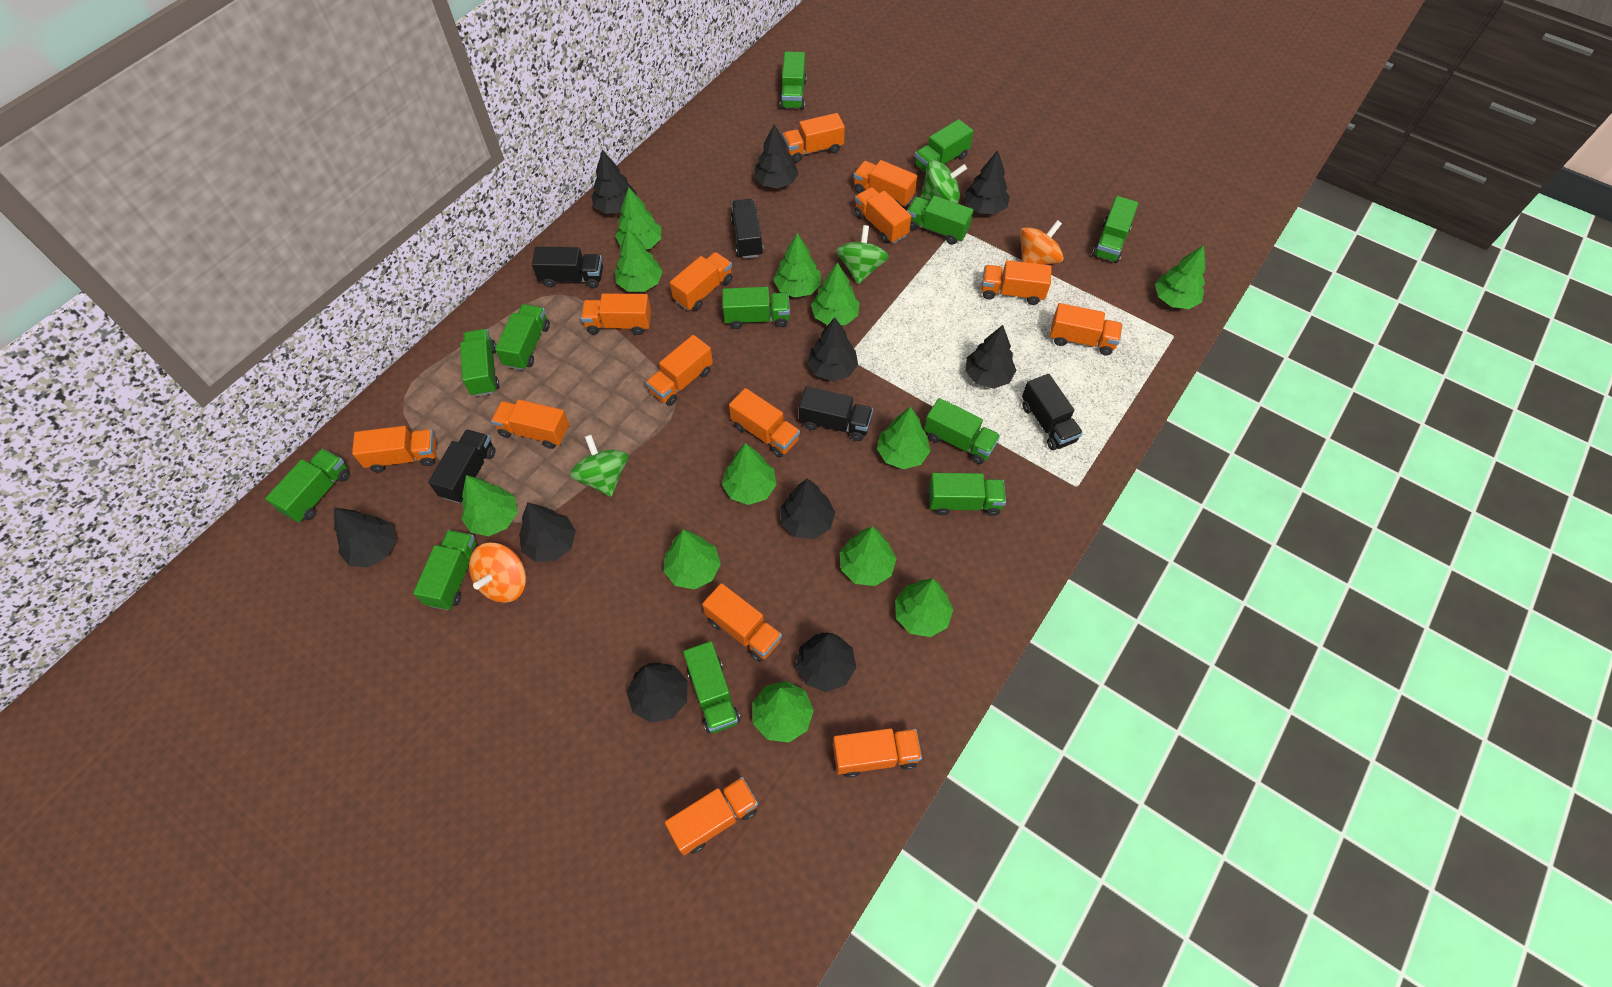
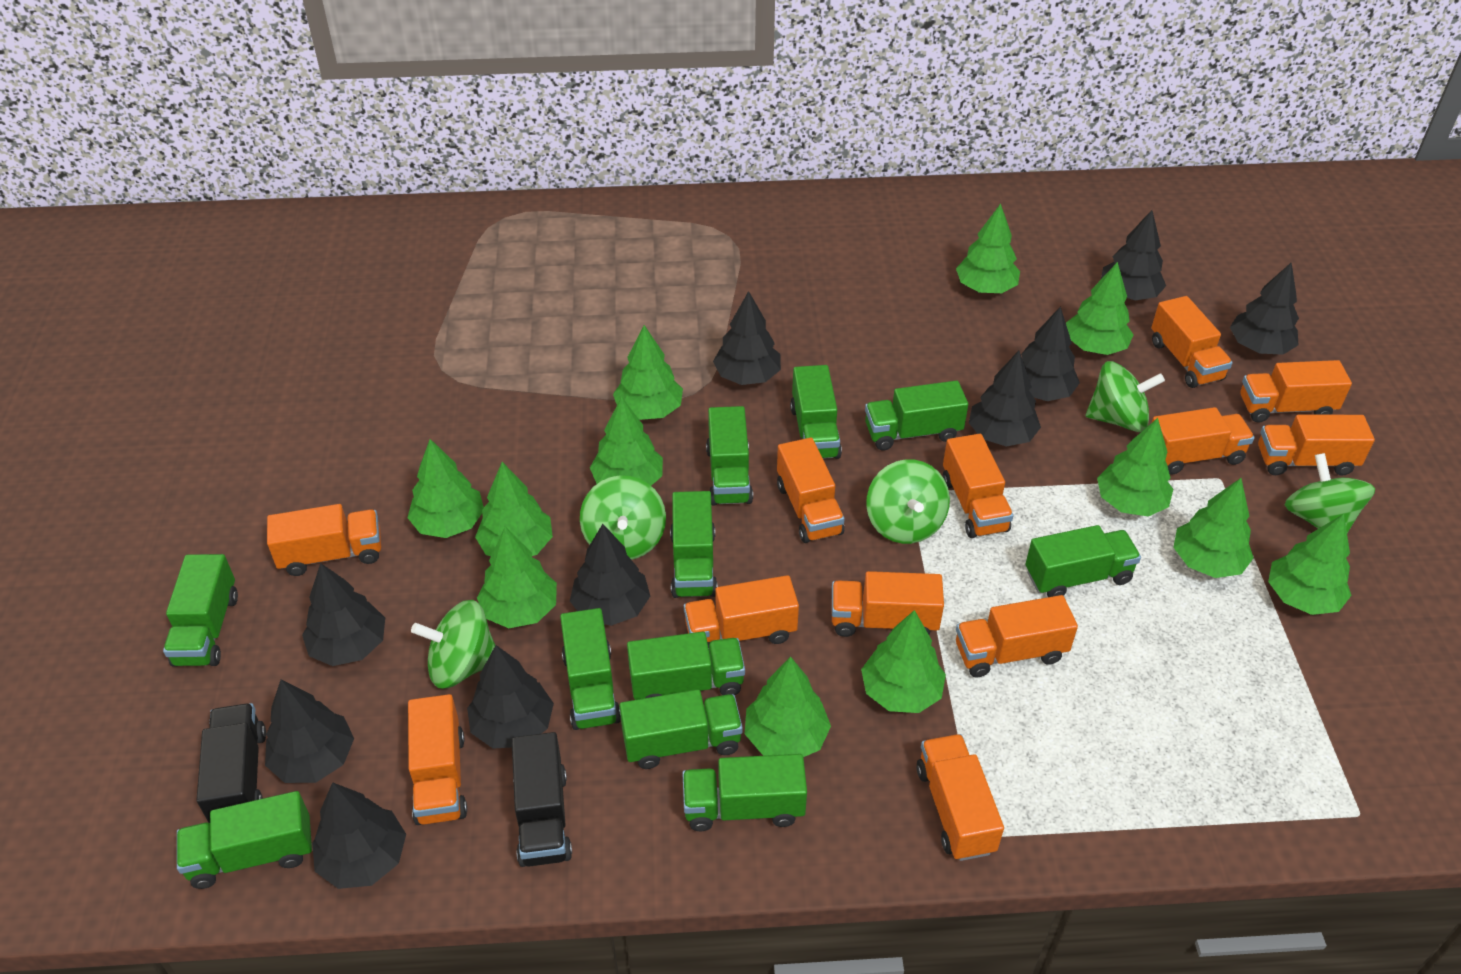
black truck: [428,429,496,503] [532,247,603,288] [731,199,764,259] [799,386,873,441] [1022,374,1083,450] = 5 -> [196,703,266,823] [512,732,572,867] = 2
green spinning top: [570,435,628,497] [836,225,889,284] [920,160,967,203] = 3 -> [411,600,495,688] [580,475,666,560] [866,459,950,544] [1086,361,1165,432] [1285,453,1375,533] = 5
green truck: [265,449,350,522] [413,530,479,610] [460,329,499,396] [495,304,550,370] [683,641,740,733] [722,287,790,329] [780,52,807,110] [907,195,974,245] [914,119,973,173] [924,398,1000,464] [929,473,1006,516] [1092,196,1139,263] = 12 -> [163,554,238,667] [177,791,312,889] [560,608,621,730] [619,689,743,769] [627,632,745,700] [670,491,718,598] [682,754,807,831] [706,406,753,506] [790,365,842,459] [865,380,968,450] [1025,525,1141,597] = 11
orange spinning top: [469,543,526,603] [1020,220,1064,265] = 2 -> none = 0
orange truck: [352,426,437,472] [491,399,569,449] [581,293,651,335] [646,335,713,406] [665,777,758,855] [670,252,732,311] [702,583,782,662] [729,388,800,458] [783,113,845,162] [833,728,922,778] [853,160,917,207] [854,187,911,243] [982,260,1052,305] [1050,303,1122,356] = 14 -> [267,504,381,576] [408,694,467,825] [684,575,799,648] [777,437,845,543] [832,571,944,637] [917,734,1004,861] [943,434,1013,538] [956,595,1078,678] [1151,296,1233,388] [1152,407,1255,475] [1240,360,1352,423] [1258,415,1375,476] = 12

